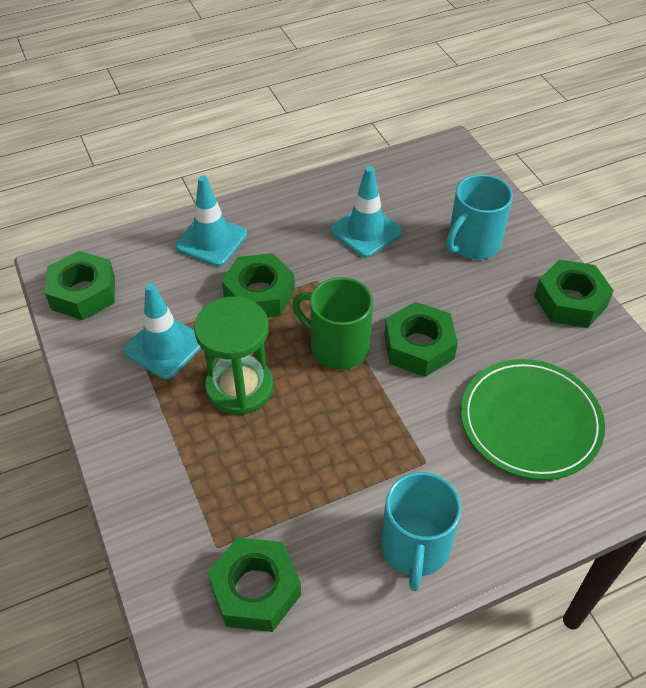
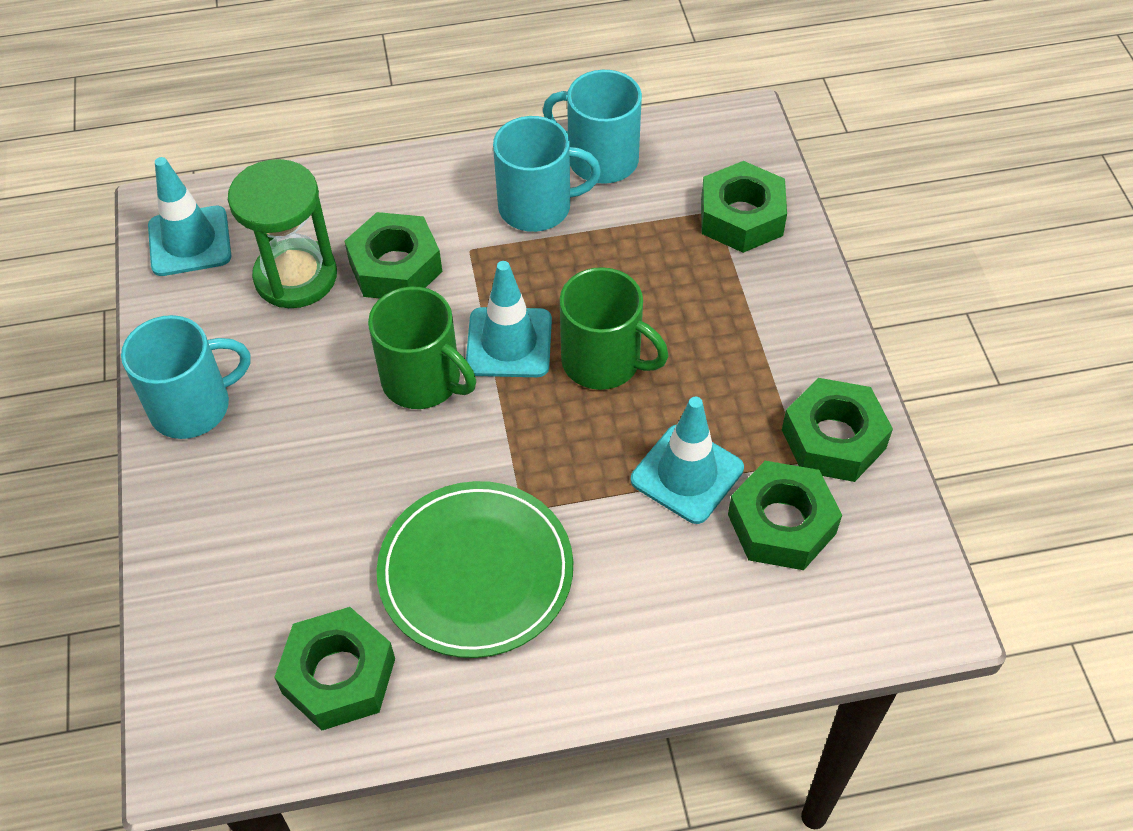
green mug: [292,277,373,370] = 1 -> [368,286,476,409] [560,267,669,390] = 2
turquoise mug: [381,472,461,591] [446,174,513,259] = 2 -> [121,315,251,439] [493,116,601,232] [543,70,642,184] = 3

